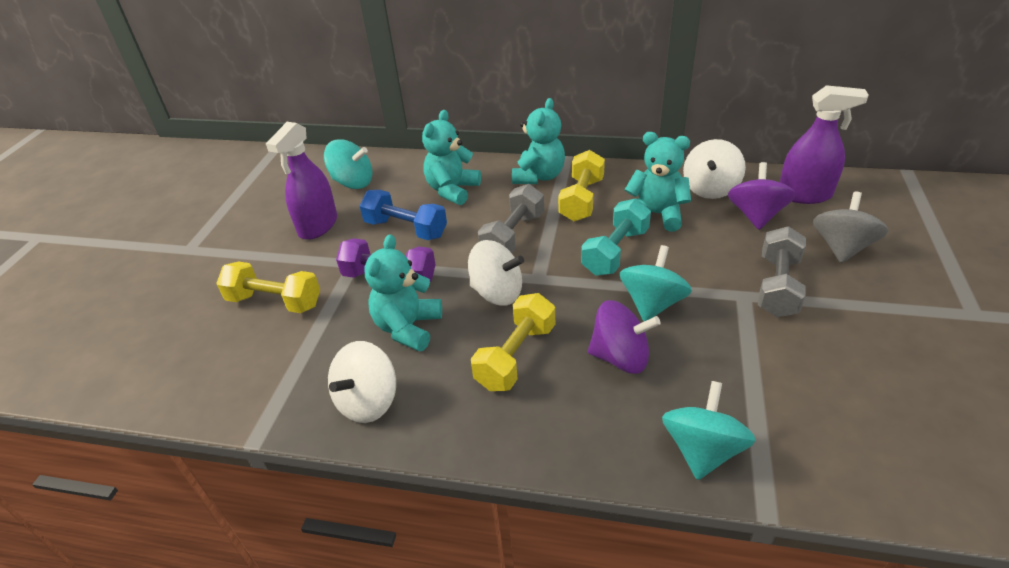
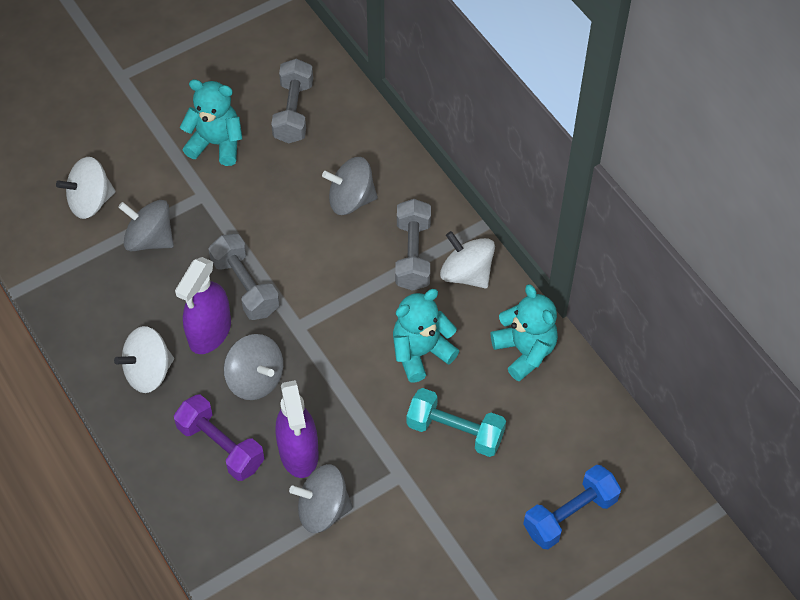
grey dumbbell: [478,184,544,253] [758,226,806,317] = 2 -> [208,234,280,320] [271,59,313,143] [395,199,431,291] = 3
grey spinning top: [813,192,888,263] = 1 -> [118,200,174,252] [224,334,283,400] [289,464,353,533] [322,157,378,215] = 4
purple spinning top: [588,300,661,374] [728,162,796,230] = 2 -> none = 0
turquoise spinning top: [324,139,372,189] [620,245,692,321] [662,381,756,480] = 3 -> none = 0
turquoise teddy bear: [364,234,442,352] [422,110,481,205] [512,98,565,184] [624,132,691,231] = 4 -> [180,79,243,166] [393,289,459,383] [491,284,558,382] = 3
yellow dumbbell: [216,261,320,313] [471,293,555,391] [558,150,605,222] = 3 -> none = 0

